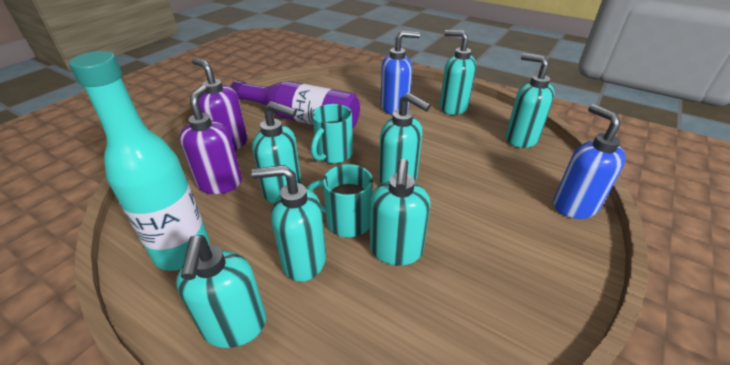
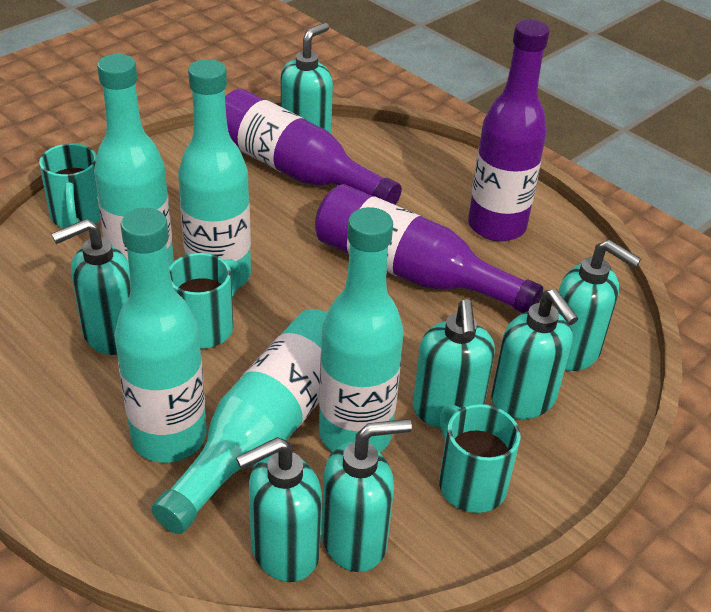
blue soap dispenser: [381,31,420,115] [553,104,626,219] = 2 -> none = 0
purple bottle: [230,81,360,129] = 1 -> [225,89,402,205] [315,184,543,313] [468,19,550,241] = 3
purple soap dispenser: [179,85,242,194] [192,58,247,151] = 2 -> none = 0
turquoise bottle: [69,51,210,271] = 1 -> [94,54,174,267] [115,208,207,463] [151,309,328,534] [178,59,251,289] [319,207,404,452] = 5
turquoise mug: [307,164,373,237] [311,104,353,164] = 2 -> [39,144,101,228] [169,253,241,349] [439,404,521,513] = 3

